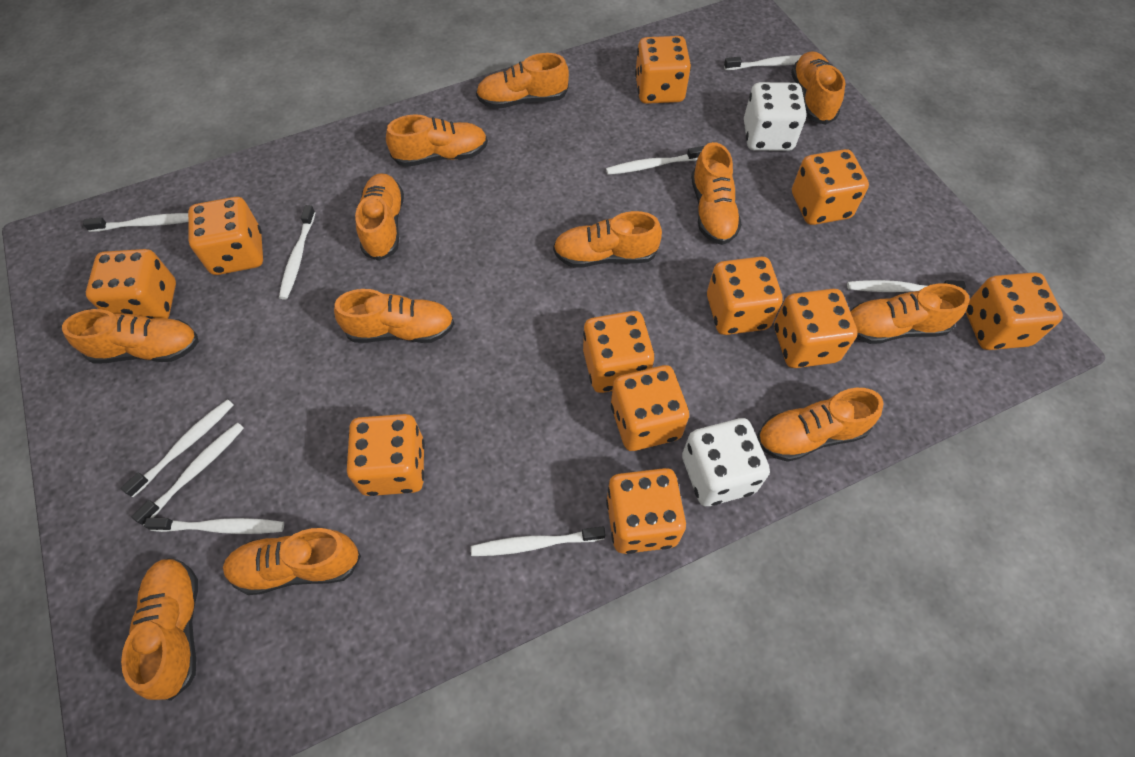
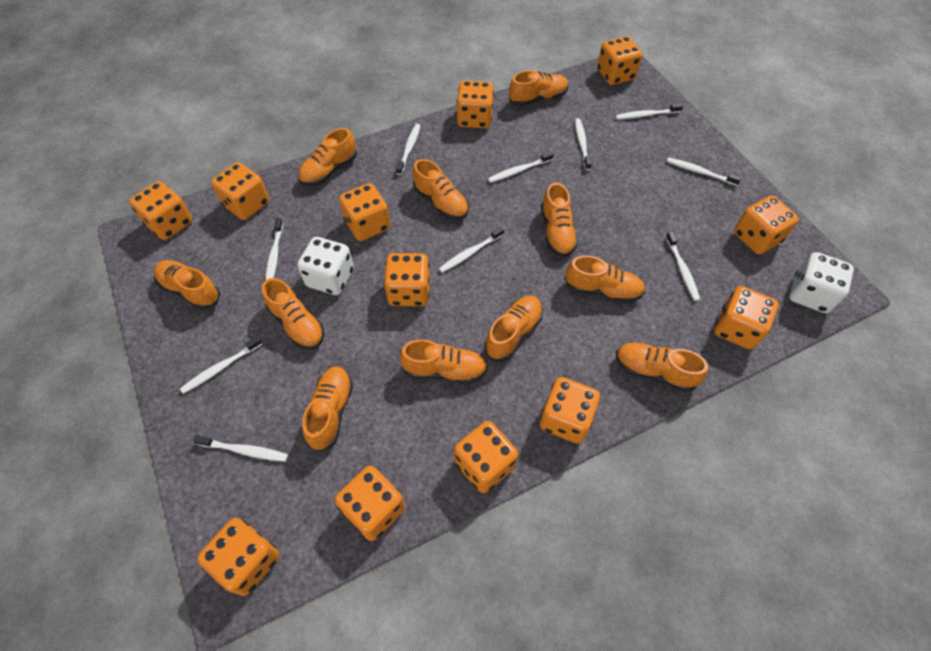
orange dice: [86,249,176,319] [188,197,263,275] [347,414,425,496] [583,311,654,393] [606,468,686,554] [611,365,689,451] [635,36,691,104] [707,257,783,335] [774,289,858,368] [792,149,869,225] [966,272,1063,350] = 11 -> [129,181,193,240] [197,518,280,596] [211,162,269,220] [335,466,405,541] [339,183,390,241] [384,253,430,306] [454,421,518,493] [456,81,494,129] [540,377,600,444] [597,36,642,85] [714,286,779,350] [734,196,799,254] = 12
orange shoe: [62,309,199,364] [121,558,198,701] [223,528,361,595] [334,289,454,343] [355,173,404,261] [386,114,488,167] [476,53,569,109] [553,211,662,268] [691,142,742,245] [757,388,884,462] [791,51,845,125] [850,284,970,344] = 12 -> [154,260,220,310] [262,278,324,349] [298,128,357,186] [302,366,353,452] [399,339,487,383] [412,159,469,220] [485,296,543,361] [509,70,568,106] [541,183,578,257] [564,255,645,303] [616,343,708,392] = 11
white toothbrush: [83,213,188,232] [121,399,234,497] [132,423,244,525] [144,518,284,534] [279,205,316,300] [471,526,606,556] [606,146,704,175] [724,55,802,70] [847,280,966,292] = 9 -> [180,336,262,394] [193,435,289,462] [265,218,283,280] [396,124,421,175] [439,227,504,273] [488,151,554,183] [575,118,592,170] [615,103,683,120] [666,232,700,301] [667,158,741,186] = 10

